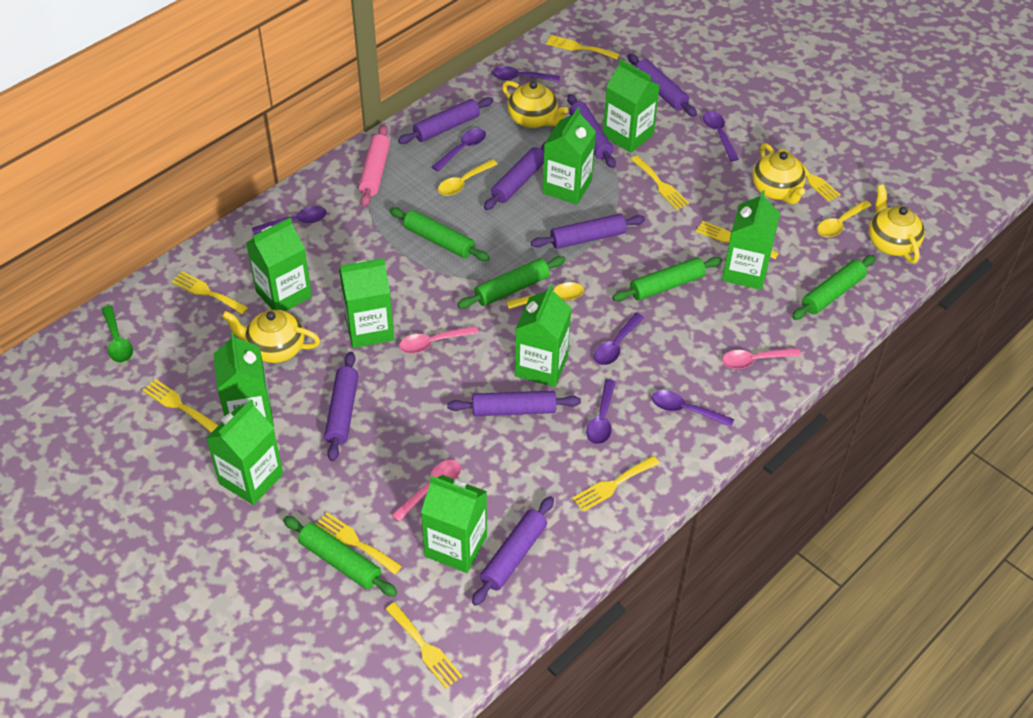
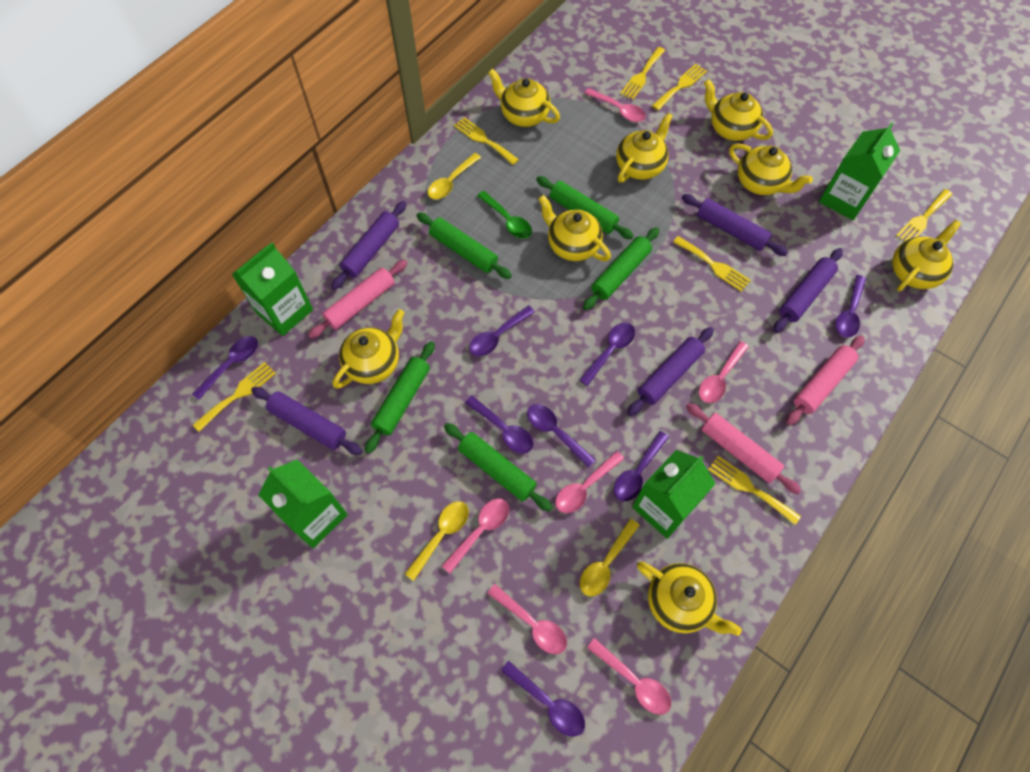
green carton: [206,399,283,505] [213,332,274,427] [246,218,312,311] [339,258,394,348] [421,475,487,573] [515,284,571,387] [542,107,596,205] [603,59,660,153] [722,190,780,290] = 9 -> [232,243,313,336] [258,459,348,548] [632,450,716,539] [819,122,900,220] = 4
pink rolling pin: [359,125,390,207] = 1 -> [308,260,407,339] [686,403,801,494] [786,335,865,426] = 3
pink spoon: [391,460,461,522] [399,326,478,353] [722,348,801,369] = 3 -> [442,499,509,573] [487,584,567,654] [555,451,624,513] [584,88,646,122] [587,638,671,715] [699,341,749,403] = 6
purple rolling pin: [325,352,359,462] [398,97,494,144] [447,391,581,416] [472,496,554,606] [484,142,545,210] [531,214,645,249] [567,94,616,168] [627,54,697,117] = 8 -> [251,387,362,455] [331,201,406,290] [627,327,714,416] [682,194,788,256] [774,248,843,333] = 5
purple spoon: [252,206,327,234] [432,128,486,172] [492,66,560,82] [586,379,616,444] [594,313,644,365] [652,390,734,427] [703,111,739,161] = 7 -> [192,336,258,400] [465,395,533,454] [469,305,535,356] [501,661,585,737] [527,404,596,468] [579,323,635,386] [614,431,669,501] [836,275,866,338] = 8
yellow fork: [142,379,218,432] [171,271,248,314] [316,512,402,575] [385,602,462,688] [546,35,620,60] [572,456,660,512] [631,156,689,210] [696,221,779,259] [778,149,841,202] = 9 -> [193,362,276,432] [454,117,519,165] [620,47,665,99] [652,64,707,110] [673,236,751,292] [708,456,801,525] [896,189,953,241] = 7
yellow teapot: [222,310,320,363] [502,81,569,128] [752,143,806,204] [869,184,925,263] = 4 -> [333,309,404,389] [488,69,560,127] [538,195,611,261] [616,113,673,183] [637,562,742,636] [704,79,773,141] [729,143,813,195] [892,220,961,292] = 8

